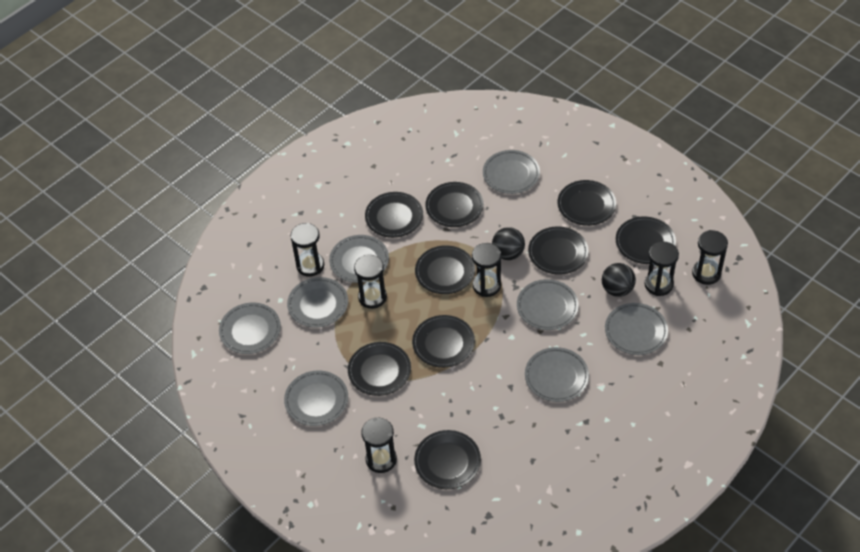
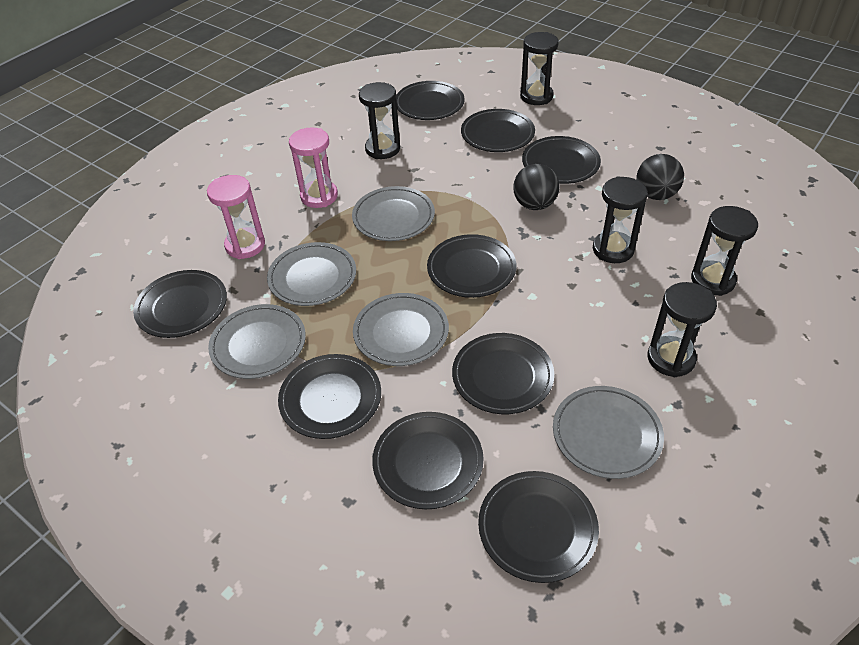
black hourglass: [290,223,324,277] [354,254,387,309] [361,417,397,473] [472,243,501,297] [645,242,679,296] [692,230,728,285] = 6 -> [359,82,400,159] [520,32,559,105] [593,176,648,263] [648,282,717,377] [691,206,758,296] = 5
grey plate: [219,303,281,354] [284,371,348,426] [287,277,348,328] [329,235,389,283] [483,150,540,194] [517,279,579,330] [525,347,589,402] [605,303,668,355] = 8 -> [208,304,306,379] [267,242,356,306] [352,186,435,241] [353,293,449,366] [553,386,664,479] = 5
pink hourglass: none = 0 -> [207,175,265,259] [289,127,338,208] = 2

